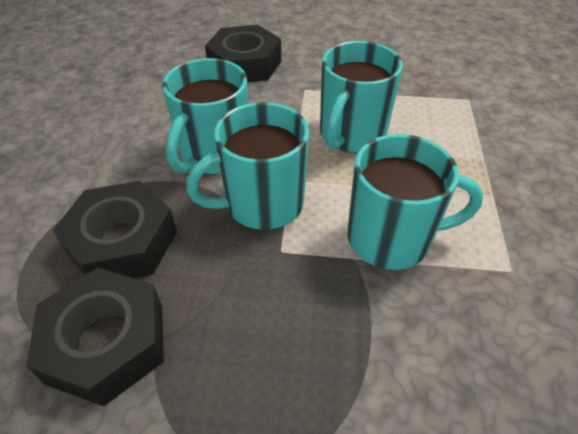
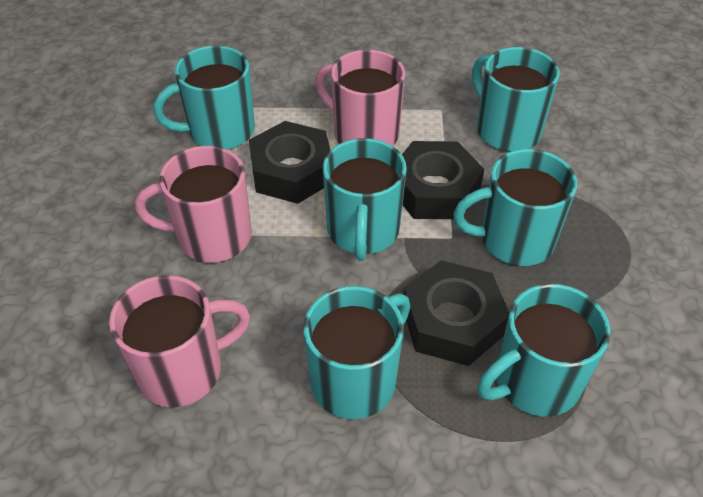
pink mug: none = 0 -> [109,275,250,407] [135,146,252,263] [315,50,405,146] = 3
turquoise mug: [162,58,248,174] [186,102,309,230] [320,41,403,153] [347,134,483,270] = 4 -> [153,46,255,150] [304,286,410,419] [323,138,407,261] [453,149,577,266] [472,47,559,152] [477,284,610,417] = 6

